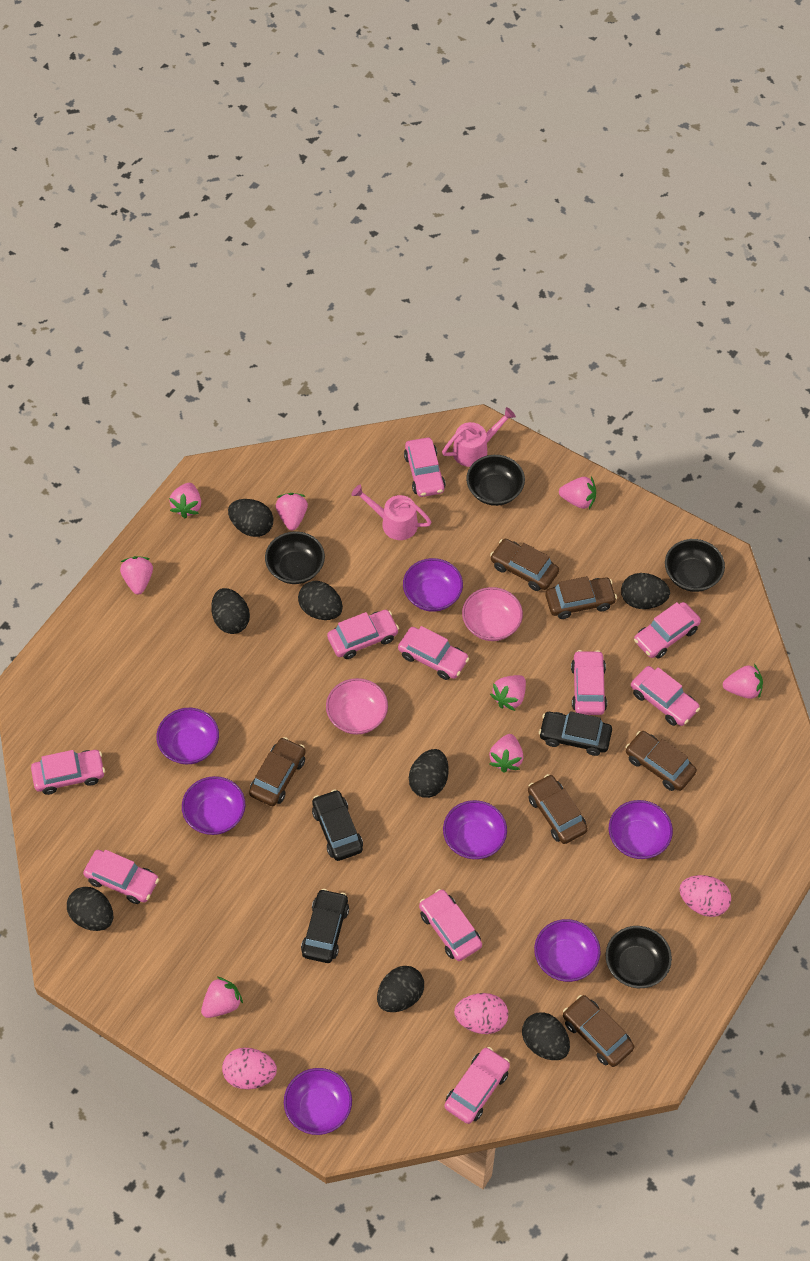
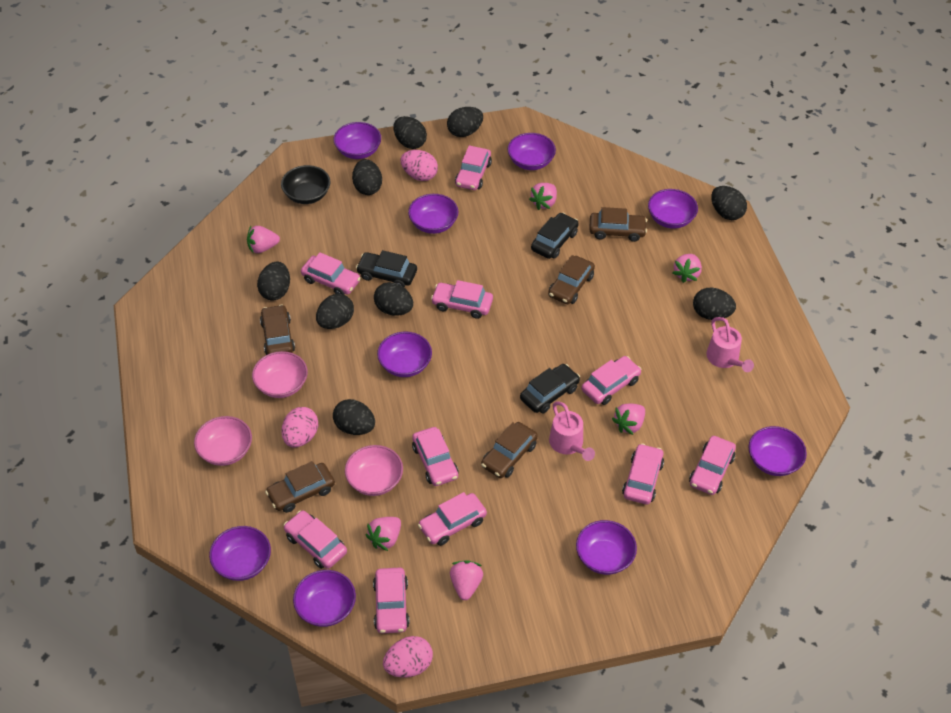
black bowl: [265,531,325,584] [466,455,525,506] [605,926,672,988] [665,539,725,592] = 4 -> [281,165,331,204] = 1
black egg: [67,887,113,931] [211,588,250,634] [228,499,273,537] [298,581,343,620] [377,966,424,1012] [409,749,448,798] [522,1012,570,1060] [621,573,670,609] = 8 -> [257,262,290,301] [316,294,354,329] [333,399,375,435] [352,159,382,195] [374,282,413,316] [393,116,427,149] [447,107,483,137] [693,288,736,320] [711,186,747,220] = 9
brown car: [249,737,306,806] [490,538,559,591] [528,774,588,844] [546,576,617,619] [563,995,634,1067] [626,731,697,791] = 6 -> [260,305,295,355] [265,461,335,513] [481,422,538,478] [548,255,595,304] [589,207,647,242] = 5
pink bowl: [326,678,388,735] [462,587,523,641] = 2 -> [194,416,252,466] [252,351,308,398] [345,445,403,496] = 3
pink strawberry: [120,556,153,595] [169,483,201,518] [201,977,243,1018] [276,493,308,530] [489,734,523,773] [490,675,526,711] [559,477,596,509] [723,664,763,699] = 8 -> [247,226,280,254] [365,517,401,551] [450,560,483,600] [529,183,557,210] [612,403,645,435] [673,254,702,283] = 6
purple bowl: [156,708,219,764] [182,776,246,835] [284,1068,352,1135] [403,558,463,612] [443,800,507,859] [534,919,600,982] [609,800,673,859] = 7 -> [209,526,271,581] [293,570,356,627] [333,122,381,159] [377,332,432,377] [408,194,459,234] [508,133,556,170] [576,520,637,575] [648,189,698,229] [748,426,807,476] = 9

